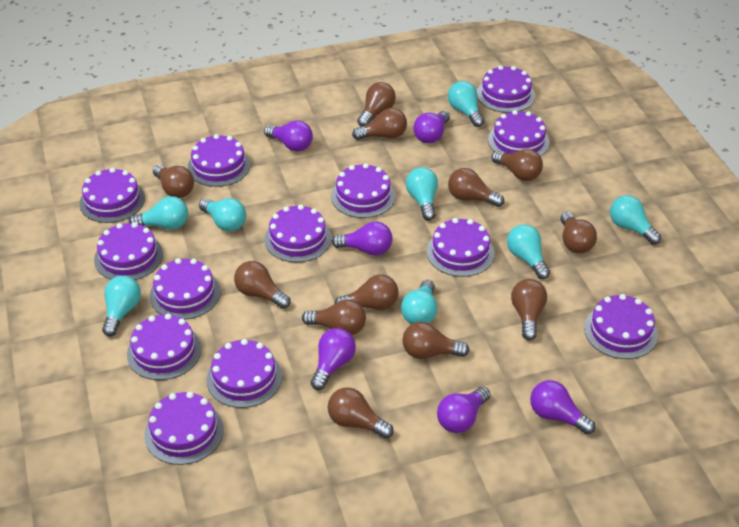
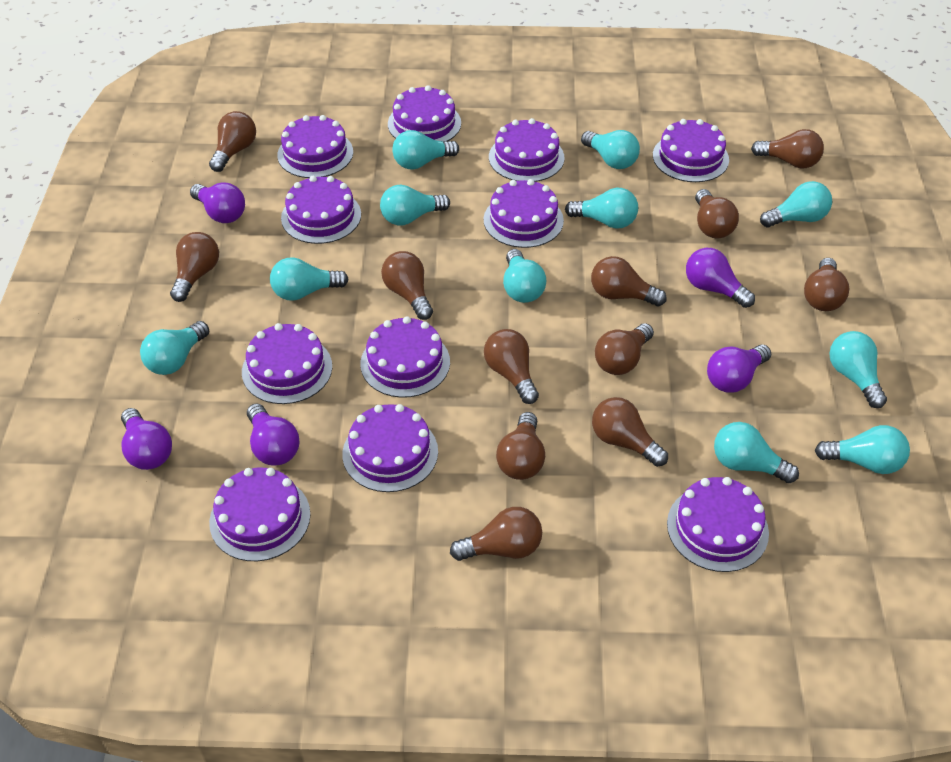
purple cake: [79,168,145,223] [94,222,163,280] [127,314,201,380] [145,392,224,465] [150,258,220,320] [187,134,250,187] [207,339,282,408] [265,204,332,262] [331,163,395,218] [427,218,495,277] [477,65,535,113] [488,110,549,156] [584,294,658,359] = 13 -> [209,468,310,561] [242,323,332,404] [277,115,353,178] [281,176,361,244] [342,404,438,492] [360,316,450,398] [388,85,461,142] [484,179,564,248] [489,118,565,182] [653,119,729,182] [667,477,769,572] = 11
purple light bulb: [264,120,313,152] [311,328,356,390] [332,222,393,256] [413,111,450,143] [437,387,490,433] [530,380,595,434] = 6 -> [121,408,172,470] [190,183,245,223] [247,403,299,466] [686,248,755,308] [707,345,771,393] = 5
turquoise light bulb: [102,276,141,336] [129,196,188,229] [199,198,246,231] [401,280,437,324] [406,167,438,221] [448,81,484,127] [507,224,550,279] [610,195,661,245] = 8 -> [140,321,209,375] [270,257,349,301] [380,185,450,226] [392,130,459,169] [503,249,547,303] [565,188,638,229] [581,130,640,169] [714,422,799,483] [760,181,832,227] [815,425,910,474] [829,331,887,408] = 11

